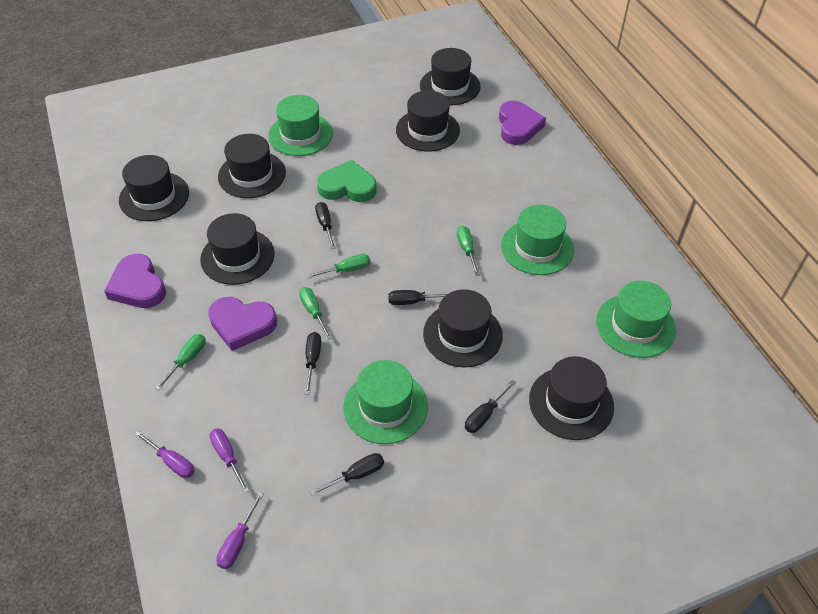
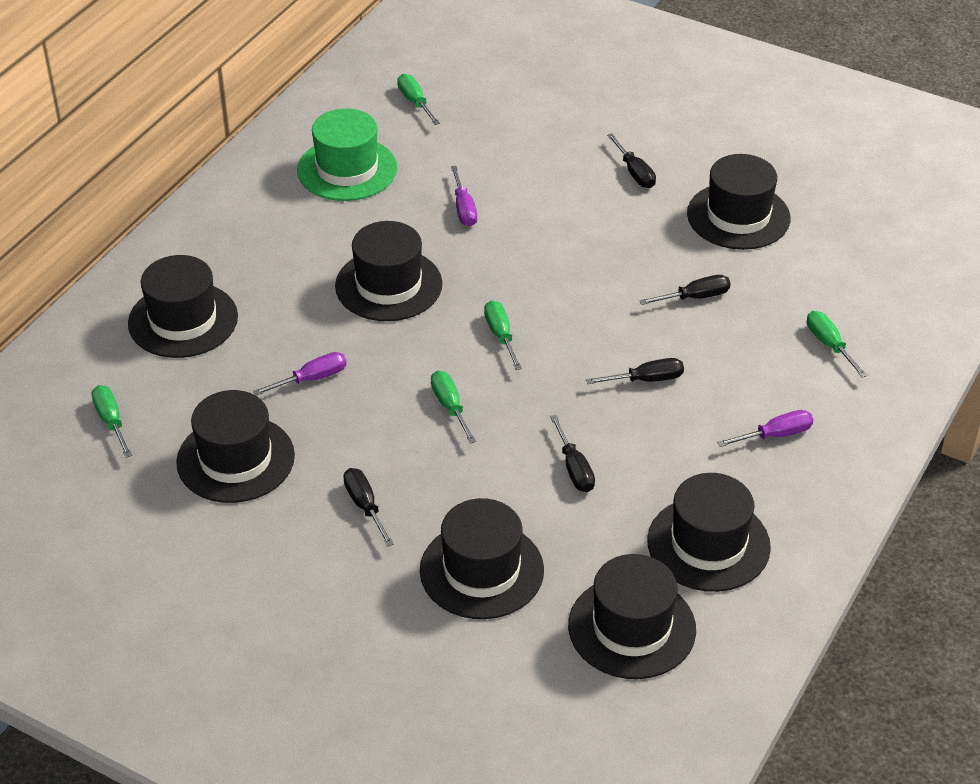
green hat: [268,95,333,156] [343,360,428,444] [501,205,574,275] [596,281,676,358] = 4 -> [297,108,397,201] = 1
green heart: [317,160,377,202] = 1 -> none = 0
green screwdriver: [155,334,205,390] [299,287,332,340] [306,254,370,278] [457,226,480,276] = 4 -> [91,385,132,458] [397,74,440,125] [431,371,476,444] [484,300,522,370] [807,311,868,378] = 5
purple heart: [104,254,166,308] [208,297,277,351] [499,101,546,145] = 3 -> none = 0

